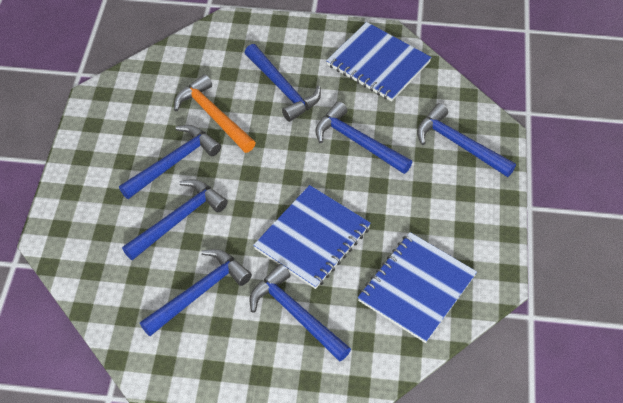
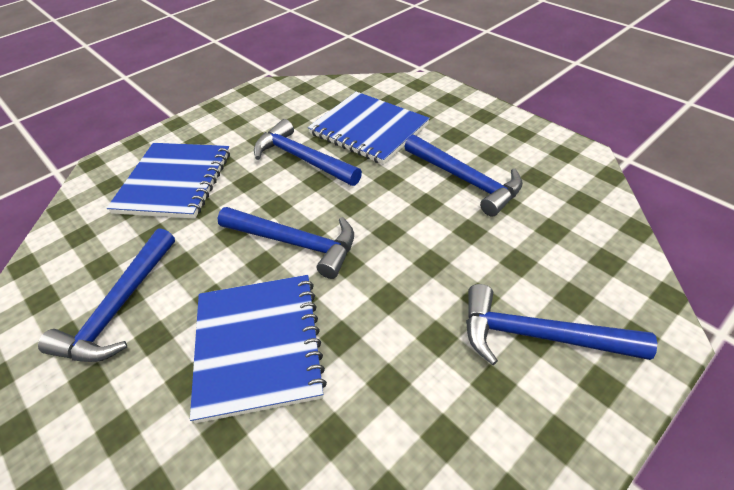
blue hammer: [119,125,221,199] [122,179,228,260] [140,249,252,336] [244,44,321,122] [249,264,351,362] [315,101,412,174] [417,103,516,177] = 7 -> [38,228,175,362] [217,207,354,279] [254,119,362,186] [404,134,523,217] [466,284,657,365] = 5
orange hammer: [174,74,256,153] = 1 -> none = 0

